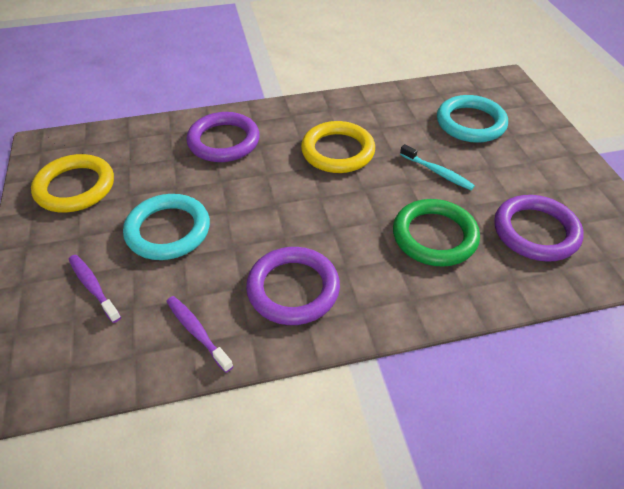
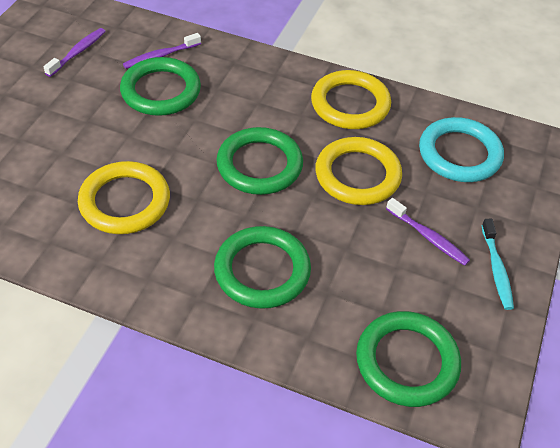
green ring: [393,199,480,267] = 1 -> [120,57,201,116] [214,226,311,309] [216,127,303,195] [356,311,461,407] = 4
purple ring: [186,112,260,162] [246,247,340,325] [494,195,584,262] = 3 -> none = 0
purple toothbrush: [69,255,121,323] [166,296,234,373] = 2 -> [43,28,106,77] [123,33,201,69] [386,198,470,266] = 3
turquoise ring: [123,194,210,260] [437,95,508,143] = 2 -> [419,117,504,182] = 1
yellow ring: [31,154,114,212] [301,121,375,173] = 2 -> [78,161,170,234] [311,70,391,129] [315,137,402,205] = 3

